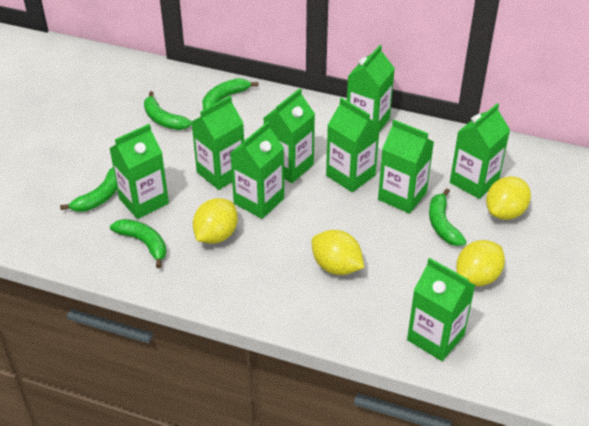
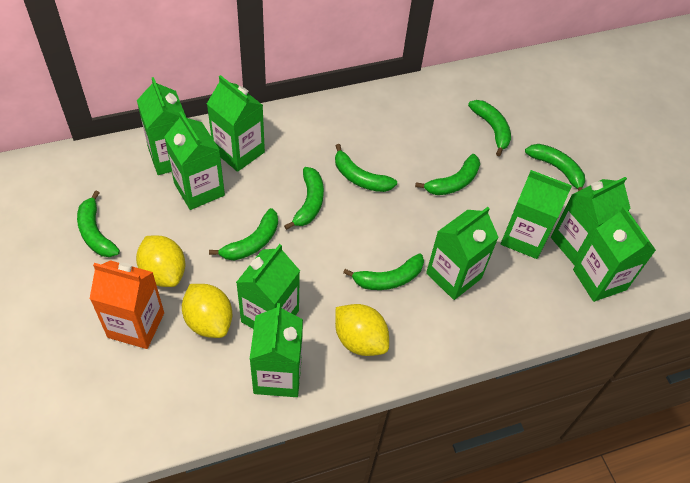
green banana: [60,167,117,212] [110,219,166,268] [144,91,192,130] [202,78,258,110] [429,189,467,246] = 5 -> [77,190,120,257] [209,208,278,260] [284,167,324,230] [335,144,397,192] [343,253,424,290] [415,154,480,195] [468,100,511,156] [525,144,585,191] = 8
orange carton: none = 0 -> [90,260,164,349] = 1
yellow lemon: [193,198,238,244] [312,230,364,275] [456,240,505,286] [486,176,531,220] = 4 -> [136,235,185,287] [182,284,232,338] [335,304,389,356] = 3

